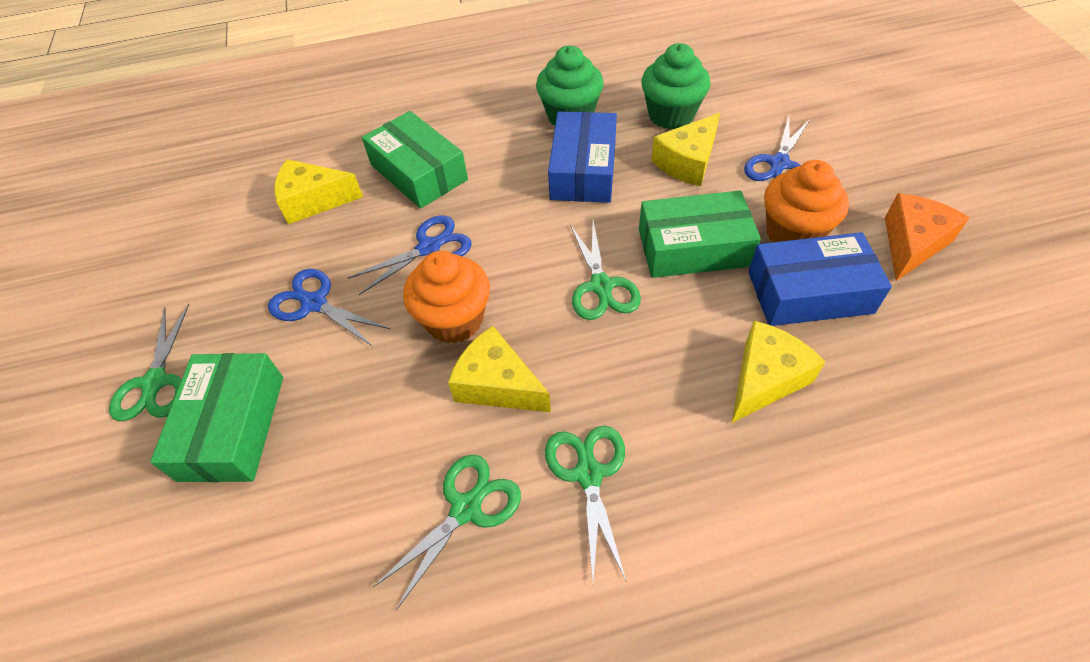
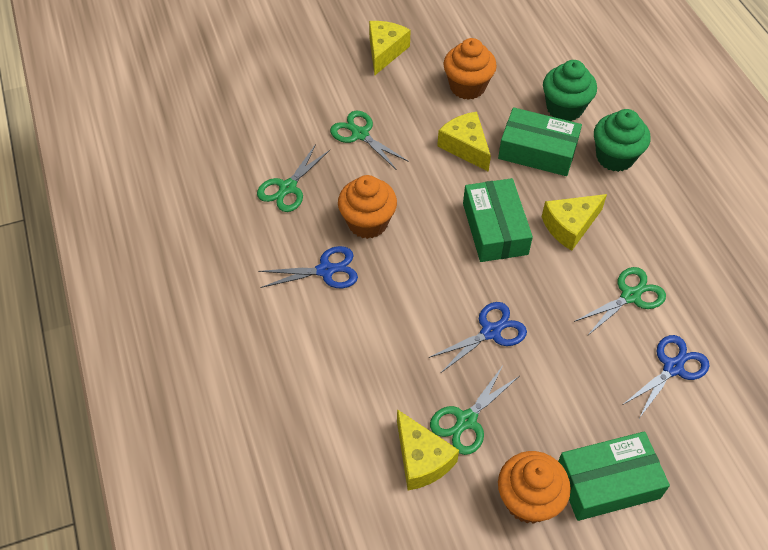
blue box: [548,111,617,203] [748,232,892,326] = 2 -> none = 0
orange cheese: [885,193,970,281] = 1 -> none = 0
orange cupcake: [403,251,490,343] [764,160,849,242] = 2 -> [338,175,397,239] [443,38,497,100] [498,451,571,524] = 3

